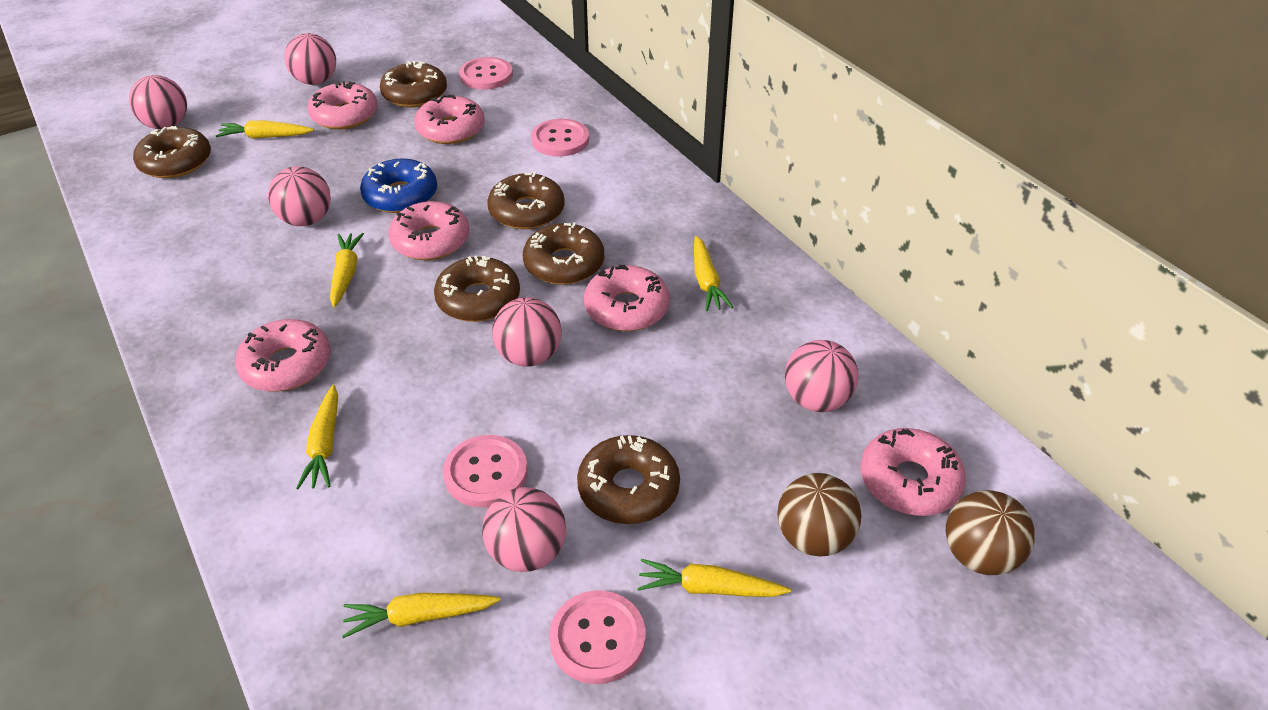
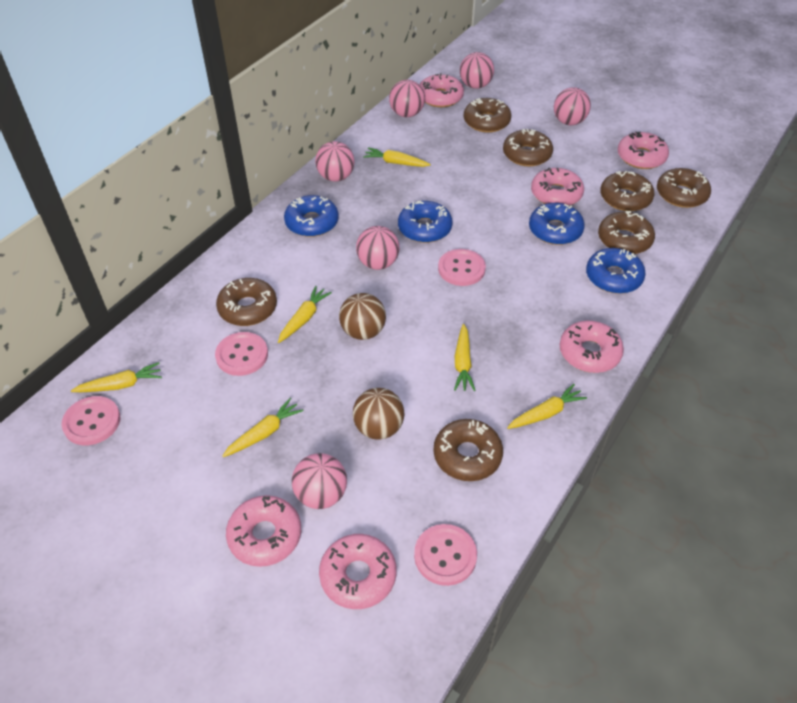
blue donut: [360,158,437,213] = 1 -> [284,195,339,237] [398,201,453,243] [529,203,585,245] [586,248,646,294] = 4
brown donut: [133,126,211,178] [380,61,447,108] [434,255,520,322] [487,172,565,229] [523,222,604,285] [577,435,680,524] = 6 -> [216,278,277,326] [433,419,503,481] [464,98,511,133] [503,129,553,166] [598,211,655,254] [600,171,654,211] [657,168,711,208] = 7

